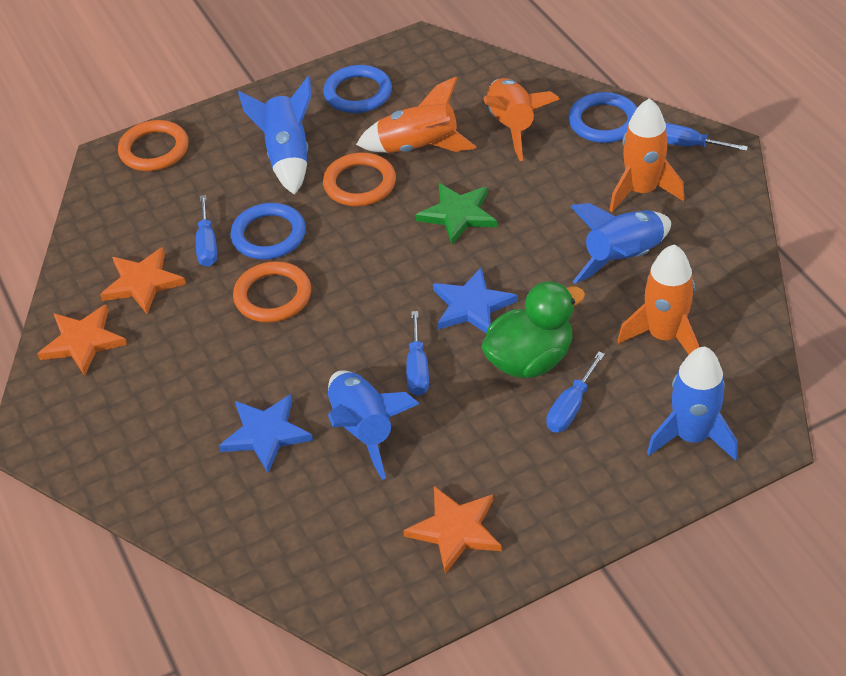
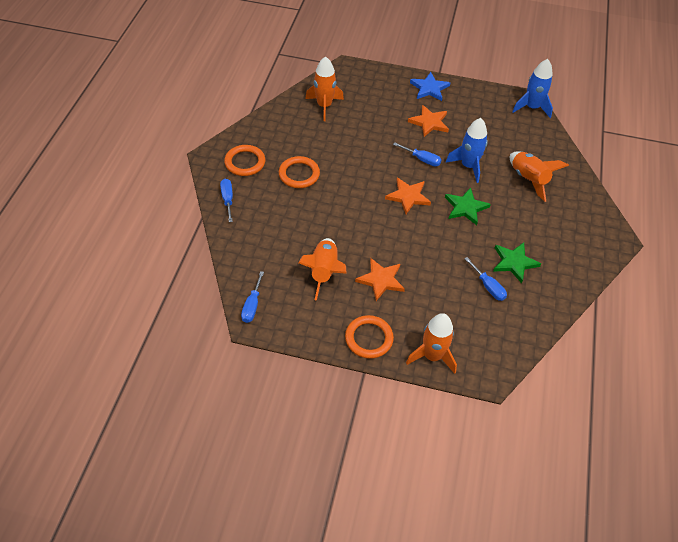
blue ring: [230,203,306,260] [323,65,392,113] [568,92,637,143] = 3 -> none = 0
blue rocket: [238,76,311,195] [328,370,419,480] [570,203,671,284] [647,346,738,461] = 4 -> [446,118,488,183] [512,59,553,118] = 2
blue star: [219,394,313,473] [433,268,517,333] = 2 -> [410,72,450,101] = 1
green duck: [481,281,585,378] = 1 -> none = 0
green star: [416,183,497,245] = 1 -> [445,188,491,225] [493,242,541,283] = 2

